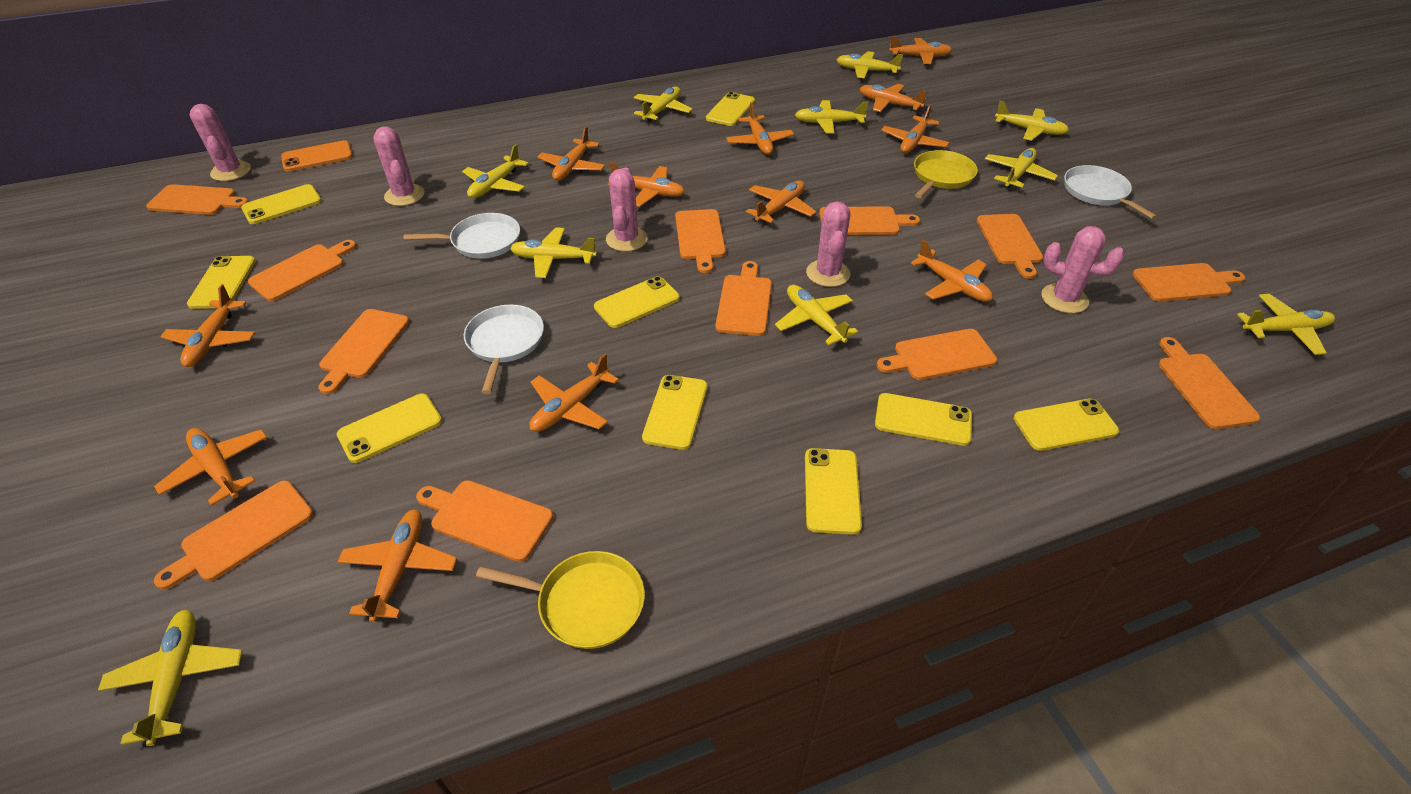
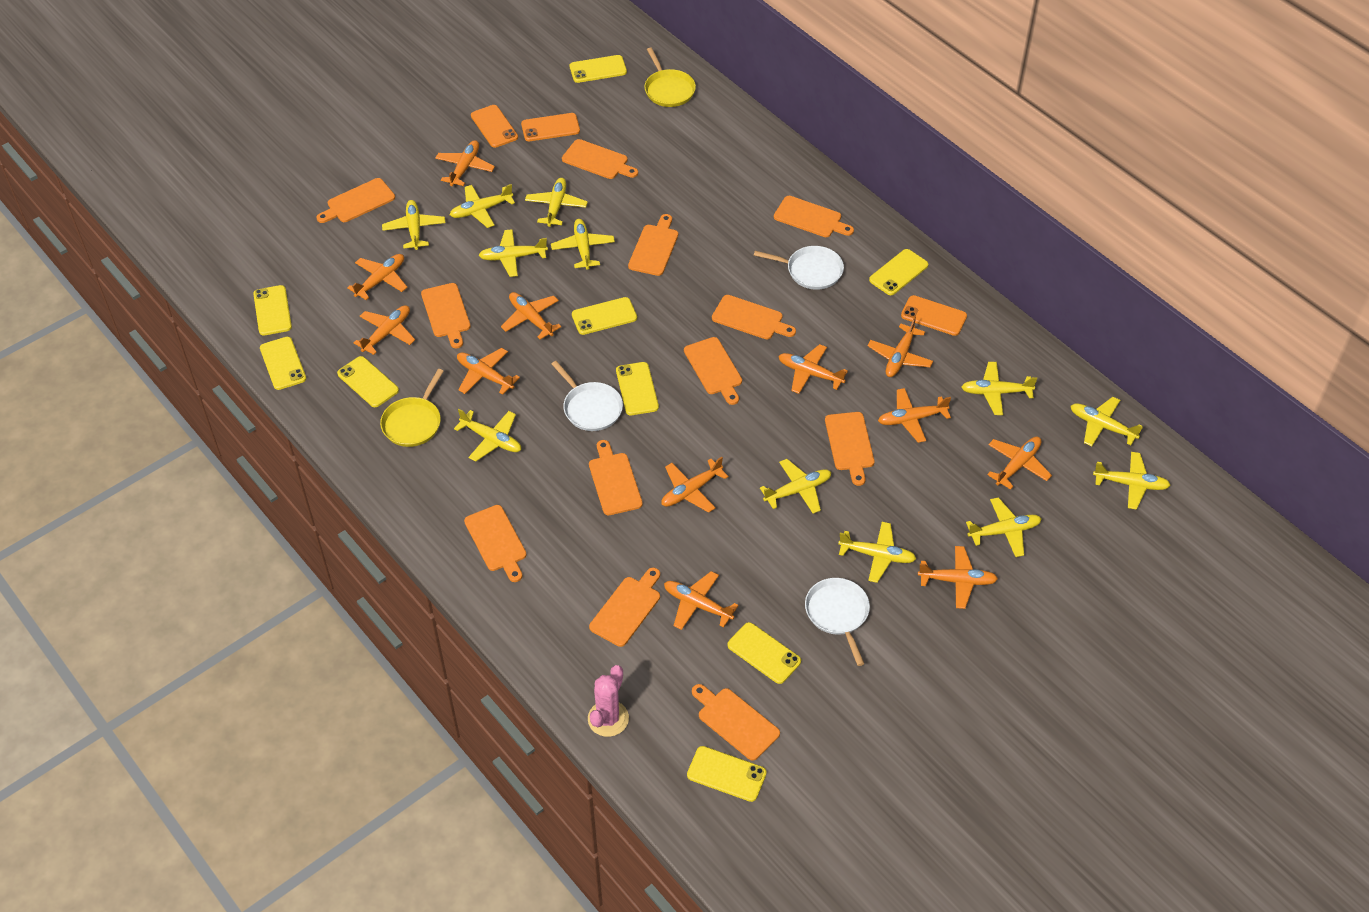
orange phone: [281,140,352,172] = 1 -> [471,105,518,148] [521,113,580,141] [901,295,967,336] = 3
pink cactus: [189,104,251,181] [373,127,425,206] [606,168,648,252] [806,201,850,287] [1041,226,1124,313] = 5 -> [588,665,629,737] = 1
yellow plane: [98,609,243,746] [462,144,529,198] [510,227,597,278] [634,87,693,122] [775,285,858,345] [795,100,868,134] [836,51,903,79] [985,148,1058,188] [995,101,1069,141] [1237,294,1335,355] = 10 -> [382,200,446,250] [450,184,515,228] [454,409,521,462] [478,229,548,277] [525,178,588,227] [551,219,615,270] [760,459,832,514] [838,522,916,583] [961,362,1037,415] [966,497,1041,557] [1071,397,1143,446] [1093,452,1171,510] = 12

